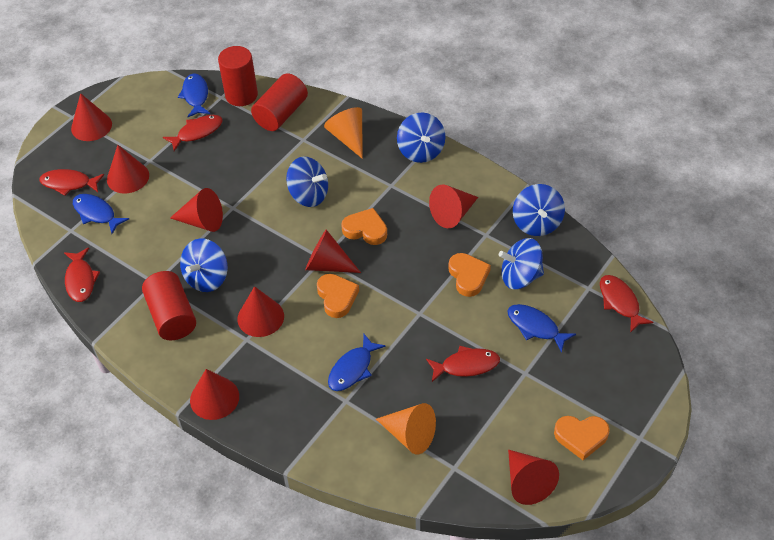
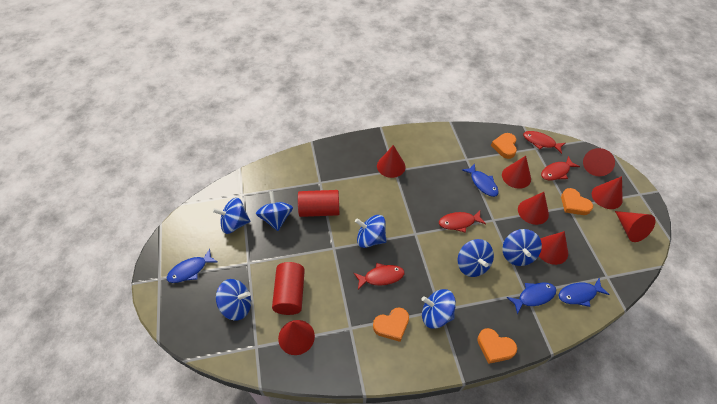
blue spinning top: [180,238,228,292] [286,157,328,207] [397,112,446,163] [499,238,544,289] [513,184,565,236] = 5 -> [212,198,251,234] [216,279,251,321] [256,191,293,231] [355,215,387,248] [421,289,456,329] [458,239,494,277] [503,229,542,266] = 7
orange cone: [324,107,363,159] [376,403,436,455] = 2 -> none = 0
red cylinder: [142,271,196,340] [218,46,258,106] [251,73,308,131] = 3 -> [272,262,305,315] [298,190,339,217] = 2
red fish: [39,169,104,196] [64,247,100,302] [163,115,223,151] [426,346,500,382] [600,275,654,333] = 5 -> [354,263,405,290] [439,210,486,233] [523,131,565,154] [541,156,580,181] = 4

